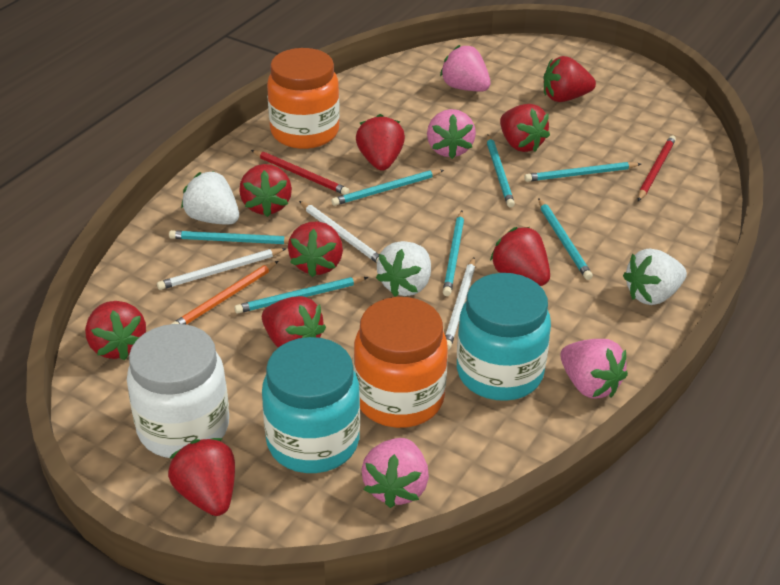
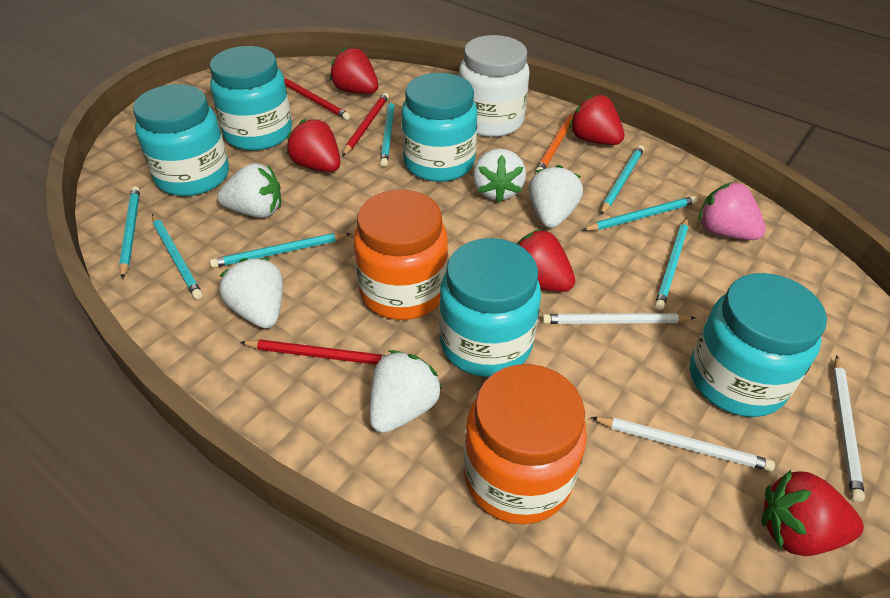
pink strawberry: [361,438,429,508] [427,109,476,159] [440,45,491,91] [560,339,628,399] = 4 -> [699,182,766,240] = 1
red pencil: [251,150,350,195] [638,135,676,201] = 2 -> [240,339,386,365] [284,78,350,120] [342,93,389,156] = 3
red strawberry: [85,301,146,360] [168,438,235,516] [239,164,292,217] [262,296,326,348] [288,221,343,277] [356,114,405,171] [490,227,550,286] [500,104,550,152] [543,56,596,102] = 9 -> [287,119,340,172] [330,47,378,94] [517,229,575,292] [569,94,624,145] [761,470,864,556] = 5
turquoise jar: [262,337,360,473] [457,273,551,401] = 2 -> [133,84,229,196] [210,46,292,151] [401,73,478,182] [439,238,541,377] [690,273,827,417] = 5
white strawberry: [181,171,239,225] [376,241,431,297] [623,249,687,305] = 3 -> [217,163,281,218] [219,258,283,328] [369,350,442,433] [473,148,526,203] [528,165,583,228] = 5

